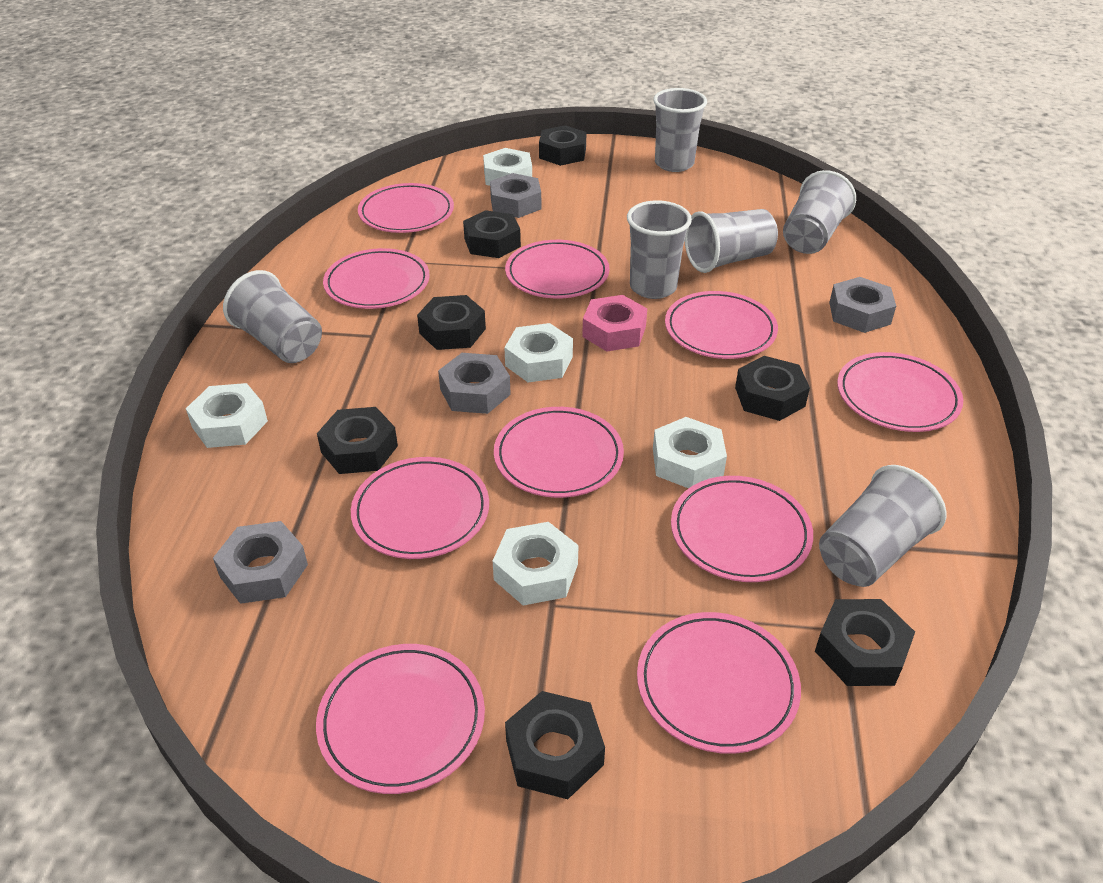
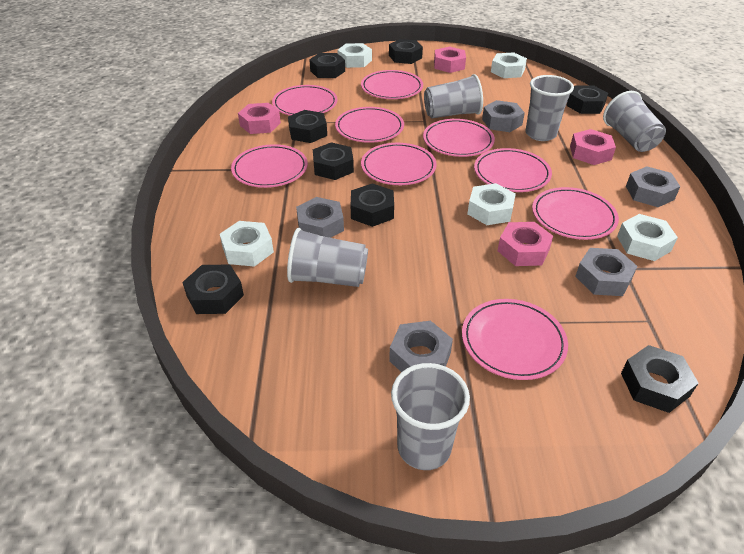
black nut: [317,407,398,474] [417,295,486,350] [463,210,521,258] [505,691,605,799] [539,125,586,166] [735,356,810,421] [815,599,915,686] = 7 -> [182,265,244,314] [288,110,327,143] [309,53,345,78] [313,142,354,180] [350,183,394,227] [389,39,423,64] [566,85,608,114] [621,345,699,413] = 8
grey cup: [223,270,322,363] [627,200,692,299] [653,88,707,172] [685,209,778,273] [783,170,856,254] [819,465,947,587] = 6 -> [287,228,368,287] [391,363,470,470] [424,74,483,118] [525,75,574,141] [603,91,666,152] = 5
grey nut: [213,521,308,604] [438,353,511,414] [490,173,541,218] [829,277,896,333] = 4 -> [296,197,344,238] [389,321,453,372] [482,100,525,132] [575,248,637,296] [626,166,680,207] = 5
pink nut: [582,295,647,351] = 1 -> [238,103,281,134] [434,46,466,73] [498,222,553,266] [570,129,616,165] = 4
pink plate: [316,644,485,794] [323,248,430,309] [351,457,489,559] [358,183,454,233] [494,407,624,498] [505,240,610,299] [637,612,801,754] [665,291,778,359] [671,476,813,582] [837,352,963,432] = 10 -> [231,144,308,188] [272,85,337,116] [335,107,404,143] [361,70,423,99] [361,143,437,185] [423,119,495,157] [462,299,568,380] [474,148,552,192] [532,187,619,240] = 9

